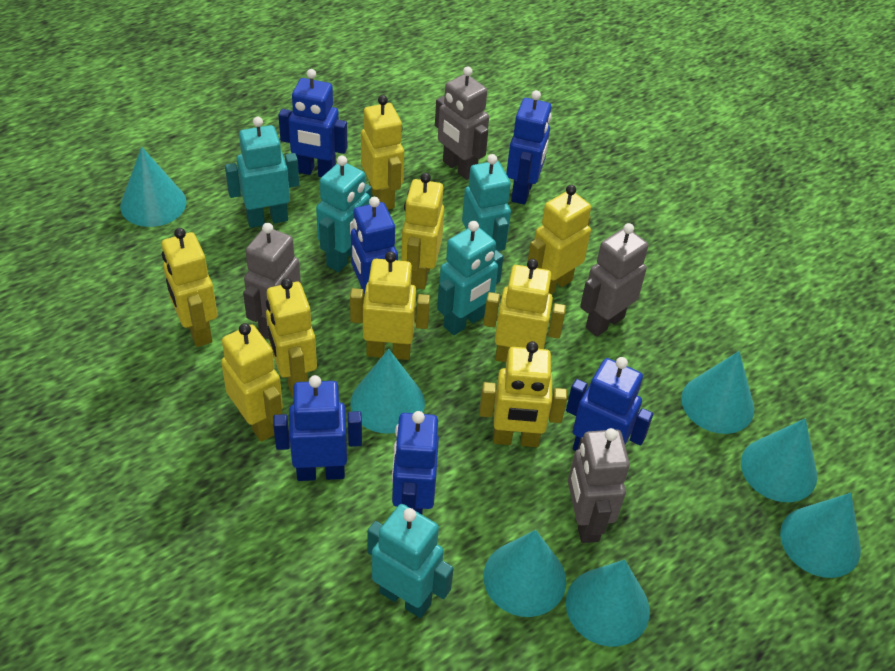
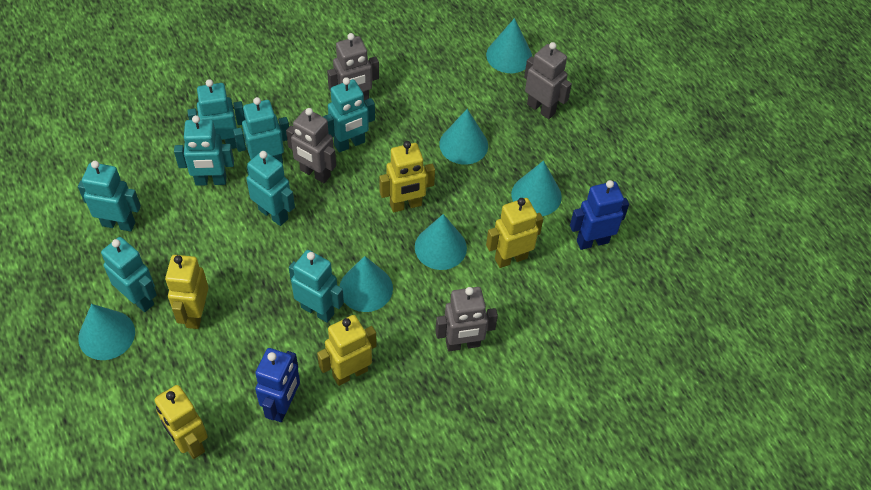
blue robot: [273,375,362,481] [278,69,348,177] [351,197,398,295] [392,411,439,514] [506,90,552,205] [566,357,653,451] = 6 -> [255,348,300,422] [570,180,629,250] = 2
turquoise cone: [120,147,187,227] [350,349,425,434] [484,530,566,617] [566,560,650,647] [681,351,754,434] [741,418,817,502] [780,493,861,578] = 7 -> [78,304,135,360] [339,256,393,312] [415,214,467,270] [439,109,488,165] [486,18,532,73] [511,161,562,216] = 6
turquoise robot: [225,117,299,228] [316,156,372,272] [367,504,454,618] [437,221,504,335] [462,154,511,251] = 5 -> [78,161,141,232] [101,237,157,312] [174,115,234,186] [187,79,245,149] [233,97,289,164] [246,150,295,226] [289,250,344,323] [323,77,375,153] = 8
yellow robot: [162,228,218,347] [221,323,283,442] [266,278,317,397] [350,251,430,360] [361,95,404,209] [401,173,444,289] [479,341,567,447] [484,259,566,362] [527,185,591,294] = 9 -> [154,385,208,459] [165,255,209,329] [317,315,377,386] [379,141,435,212] [486,198,543,268] = 5

